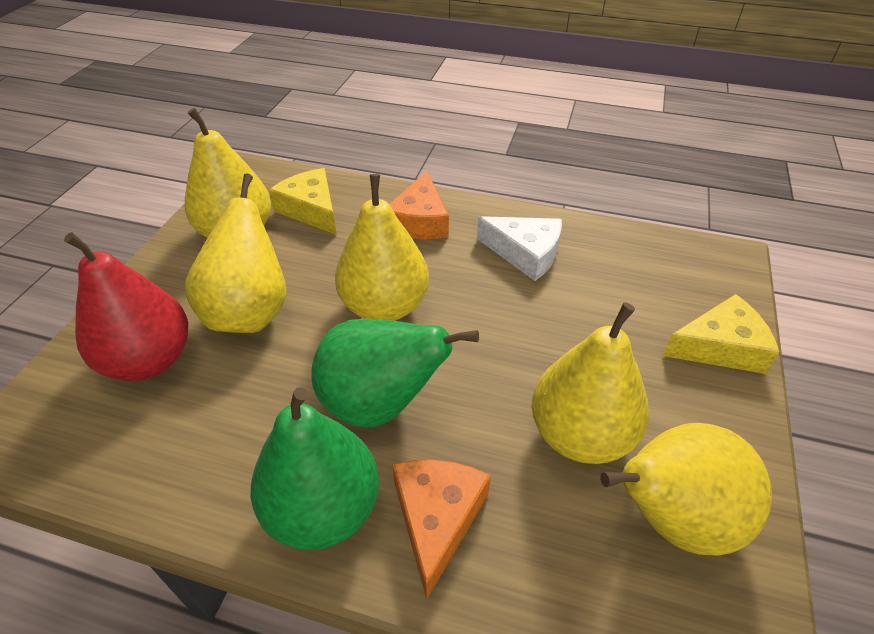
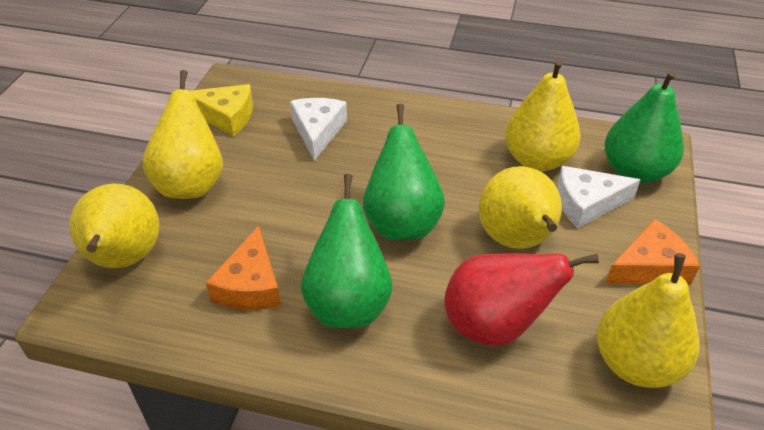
green pear: [251,387,379,550] [312,319,479,428] = 2 -> [301,174,392,328] [363,104,445,240] [604,70,684,183] = 3
white cheese: [477,216,562,281] = 1 -> [290,98,347,161] [557,166,640,228] = 2
yellow cheese: [269,168,337,235] [663,294,779,374] = 2 -> [190,84,253,136] = 1

